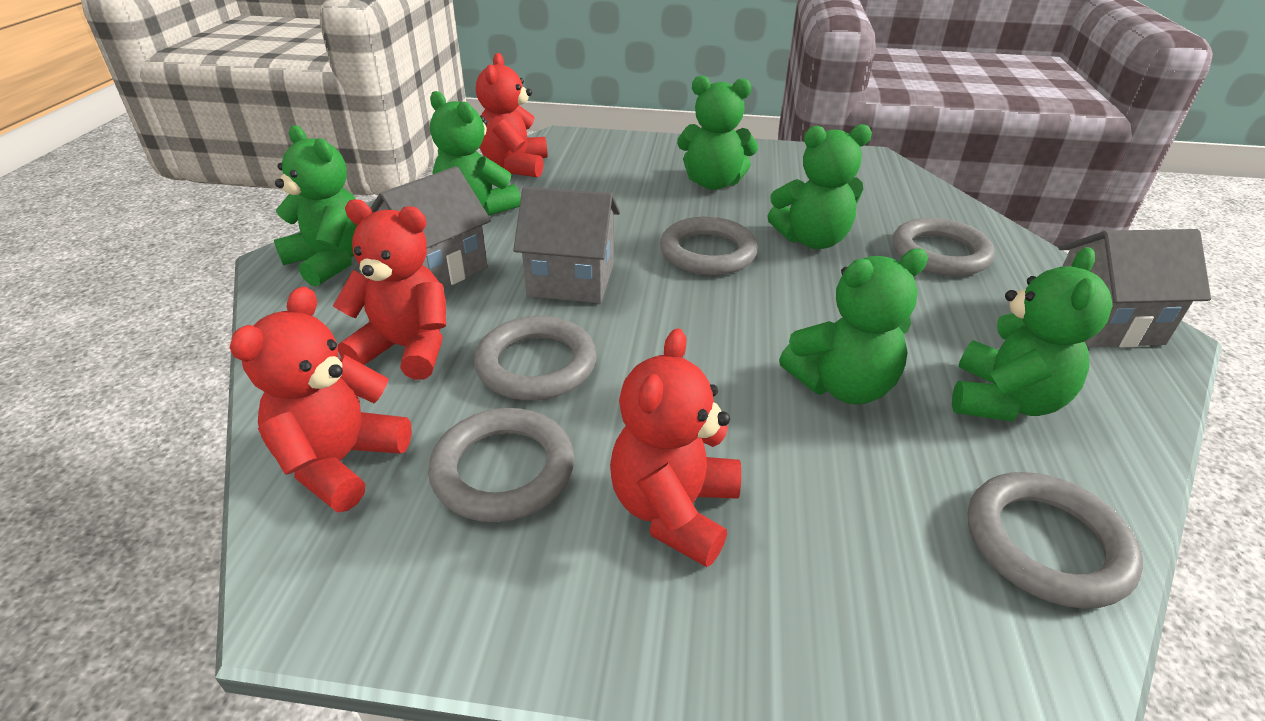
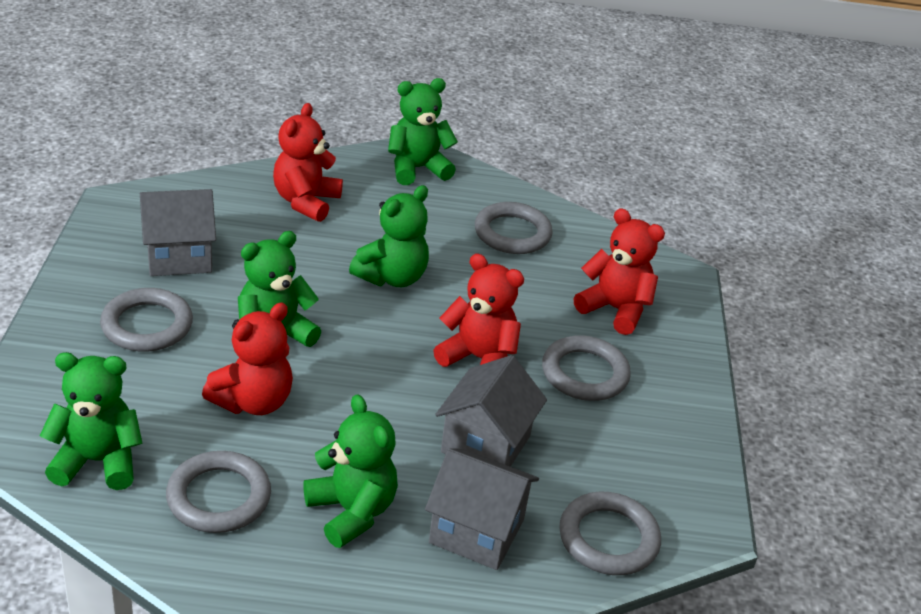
green teddy bear: [274,125,358,287] [430,91,521,216] [677,76,758,190] [768,124,872,249] [779,248,928,405] [952,247,1112,422] = 6 -> [40,352,143,490] [238,231,321,347] [303,394,398,548] [349,185,429,287] [388,78,458,185] = 5

